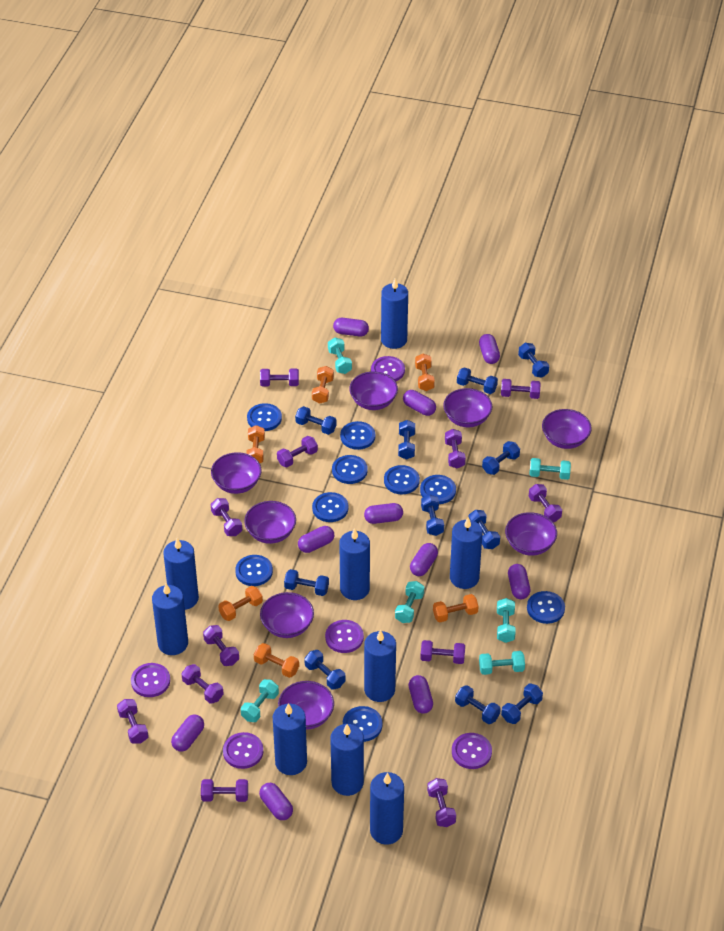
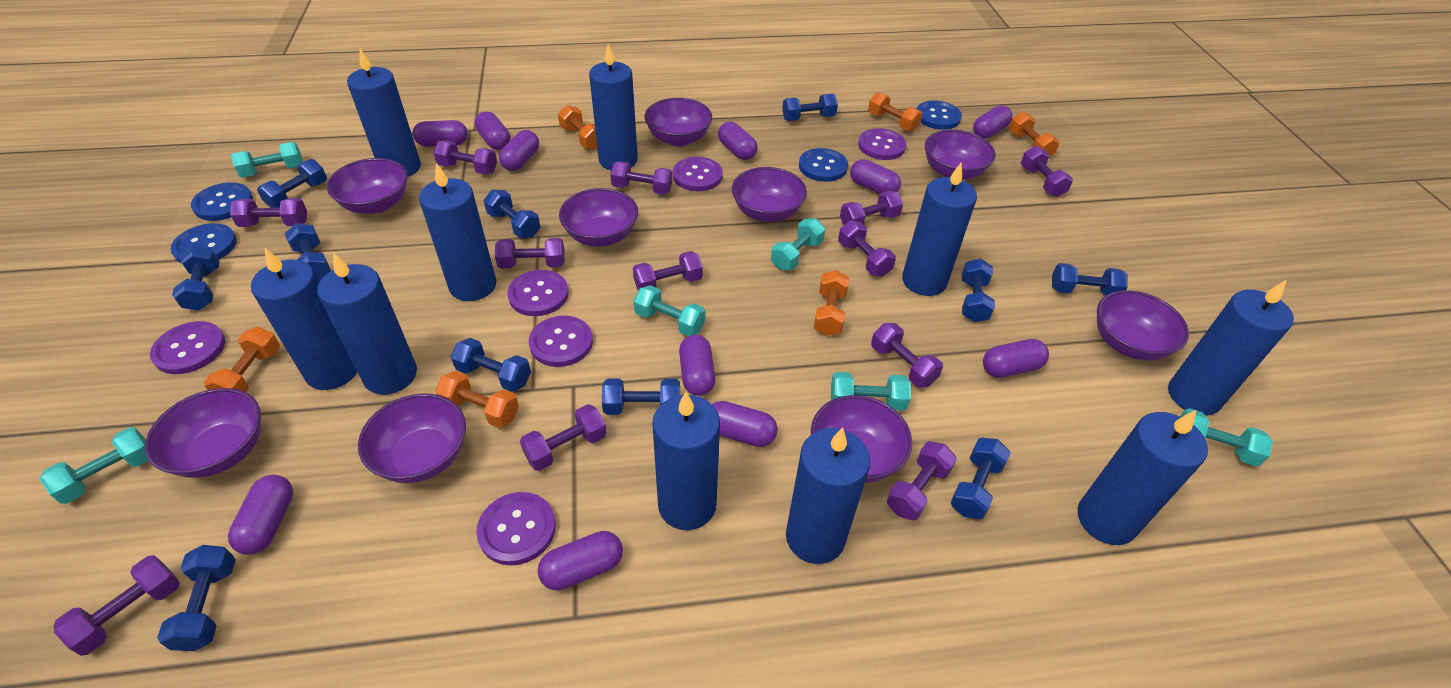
blue button: [235,555,273,586] [247,403,282,431] [312,492,348,522] [332,455,368,484] [340,421,375,450] [343,706,382,742] [384,465,420,494] [420,475,456,504] [527,591,565,624] = 9 -> [170,223,237,264] [191,182,253,221] [799,148,848,182] [917,100,962,130] = 4
blue candle: [152,584,188,655] [163,538,199,610] [273,703,307,775] [331,724,364,796] [339,528,370,600] [364,630,396,702] [370,772,404,845] [381,278,408,349] [450,517,483,589] = 9 -> [251,248,357,390] [317,252,417,395] [347,49,421,177] [419,163,496,301] [589,44,638,170] [652,392,720,530] [786,427,870,564] [902,163,977,296] [1078,410,1208,545] [1168,280,1294,416] = 10
purple bowl: [211,452,261,494] [244,501,296,544] [260,592,314,638] [278,681,334,730] [349,371,398,410] [443,388,492,427] [505,512,557,556] [542,409,592,449] = 8 -> [145,388,261,478] [327,158,408,214] [358,394,466,483] [559,188,638,247] [644,98,712,147] [732,167,807,222] [811,395,912,483] [925,130,996,180] [1097,290,1189,361] = 9
purple button: [131,663,170,697] [223,732,263,769] [325,620,364,653] [371,356,405,381] [452,733,492,769] = 5 -> [150,321,225,374] [476,492,556,565] [507,270,569,316] [529,316,593,367] [673,157,723,191] [858,128,906,160] = 6
purple capsule: [171,715,204,752] [259,783,293,820] [298,526,334,553] [333,318,369,337] [364,503,403,524] [403,390,436,416] [408,675,433,714] [410,543,438,576] [479,334,500,364] [508,564,530,599] = 10 -> [228,475,293,555] [413,120,468,147] [475,111,510,150] [499,130,539,171] [538,531,623,590] [679,335,715,396] [712,401,778,447] [718,122,758,160] [850,159,901,194] [973,105,1012,139] [983,339,1049,378] = 11

